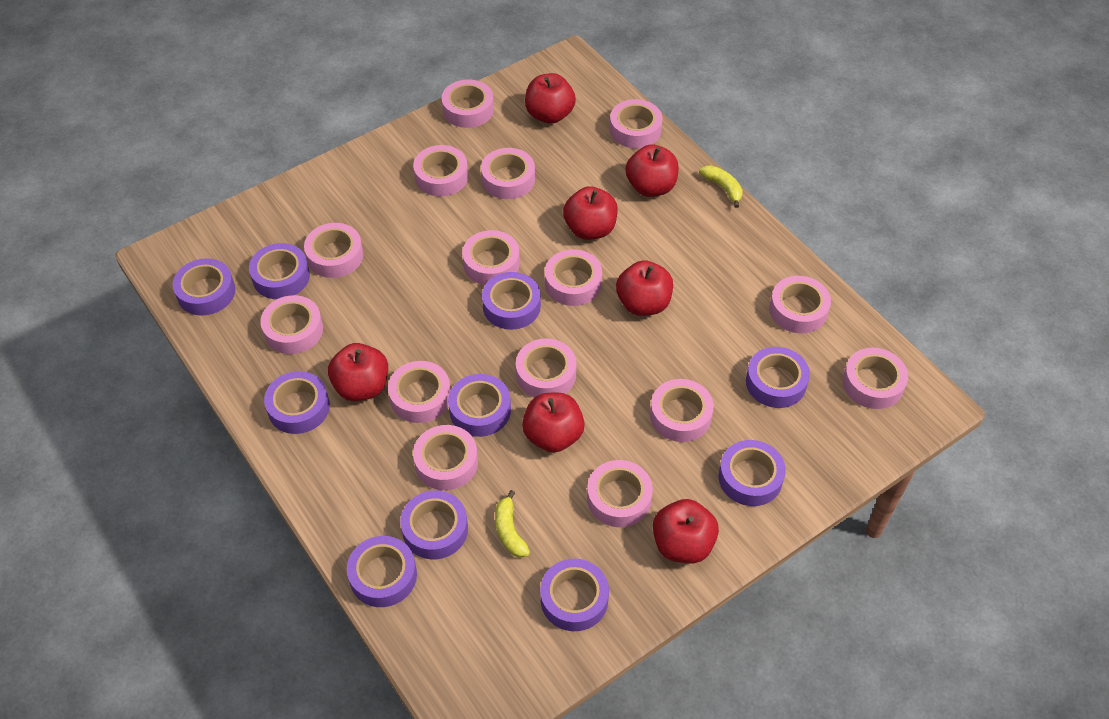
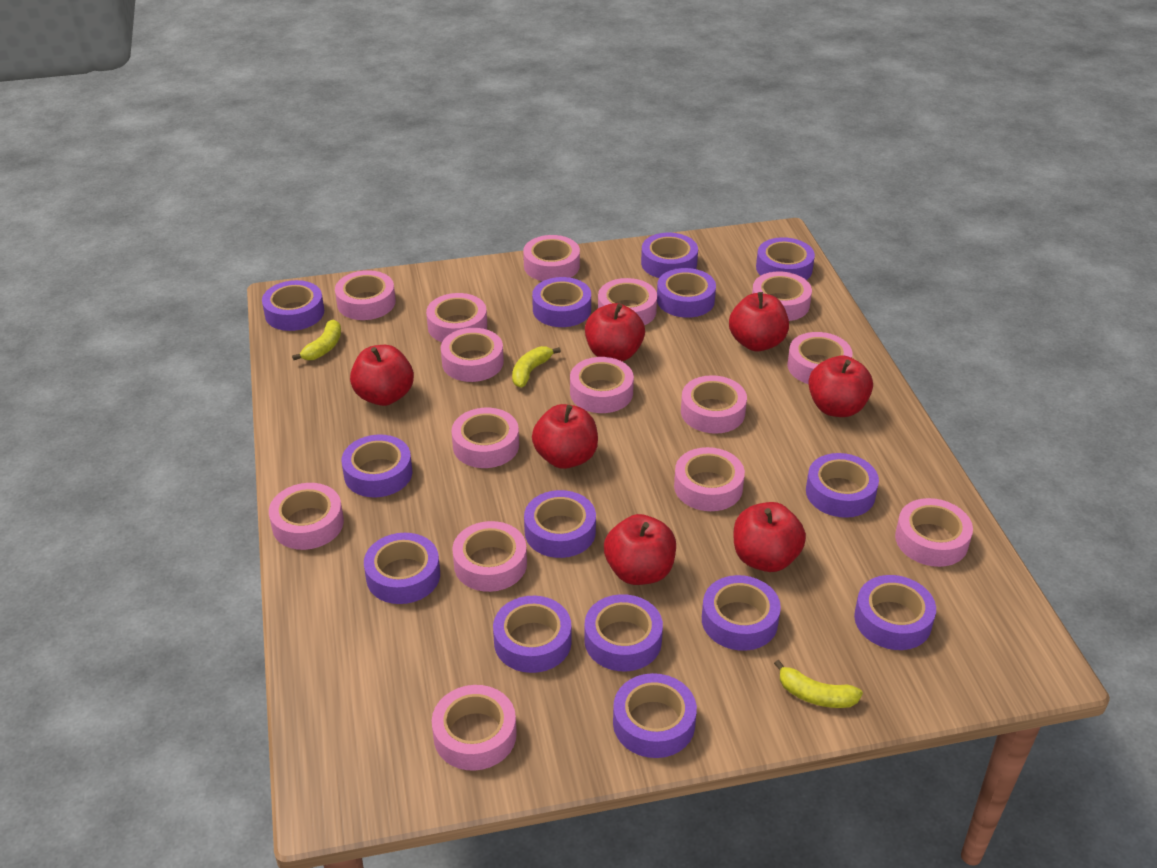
purple tape: [172,258,235,316] [249,243,310,299] [264,371,330,434] [347,536,417,607] [400,490,468,559] [448,374,511,437] [482,272,541,330] [540,559,609,631] [718,440,786,506] [746,347,810,408] = 10 -> [262,280,324,331] [342,435,412,497] [364,533,440,604] [493,596,572,673] [524,490,596,558] [532,277,591,327] [584,594,663,671] [613,673,697,758] [641,233,698,278] [657,268,716,318] [702,575,781,651] [756,237,815,280] [806,453,879,518] [854,575,936,650] = 14
yellow banana: [495,490,530,558] [699,165,743,208] = 2 -> [292,320,341,360] [512,346,561,387] [774,660,863,708] = 3

